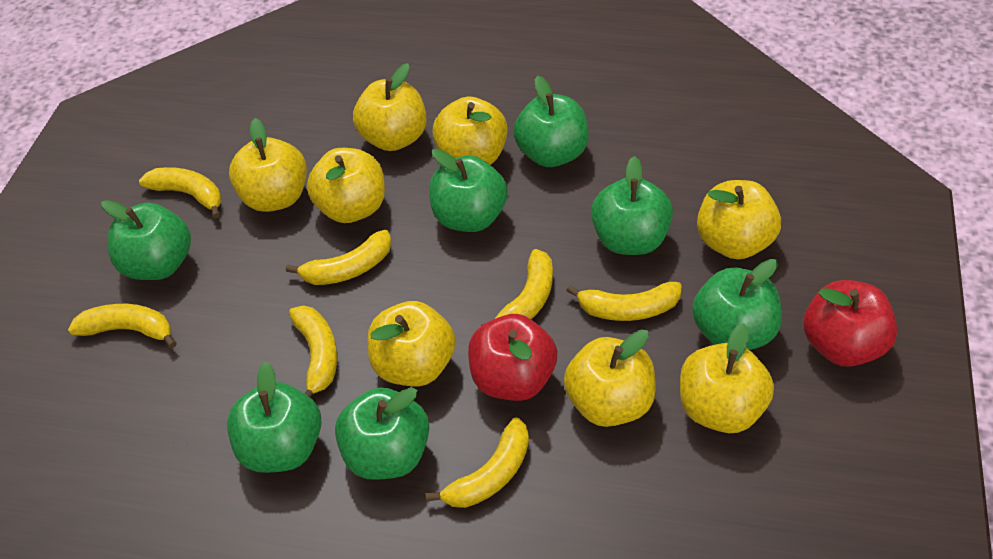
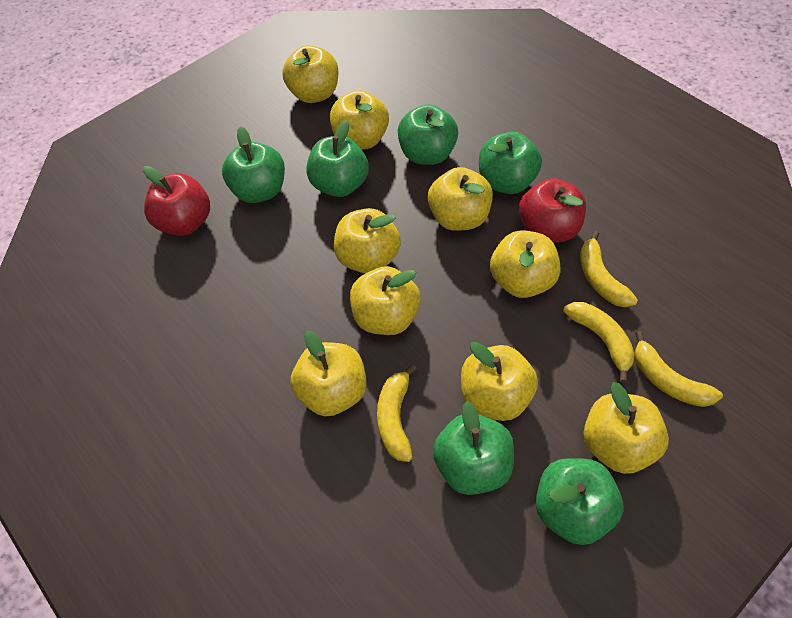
green apple: [101,200,191,280] [227,362,322,473] [335,387,430,480] [429,149,508,232] [513,76,589,167] [591,156,673,255] [692,259,782,350] = 7 -> [222,126,285,203] [306,120,369,197] [398,104,458,165] [433,401,514,495] [479,132,542,194] [536,458,623,545] = 6
yellow apple: [229,118,307,212] [307,148,385,223] [353,63,427,151] [368,301,455,386] [433,97,508,165] [564,329,656,427] [680,323,774,433] [697,180,781,259] = 8 -> [282,45,338,103] [291,331,366,416] [330,90,389,150] [334,208,401,273] [350,266,421,335] [428,167,493,231] [461,342,538,421] [490,230,561,298] [583,382,669,474] = 9
yellow banana: [68,304,177,348] [139,167,222,219] [286,230,392,285] [289,305,337,397] [426,417,529,508] [481,249,553,326] [566,282,681,321] = 7 -> [377,364,417,462] [563,302,635,383] [580,231,638,307] [634,331,723,407] = 4

